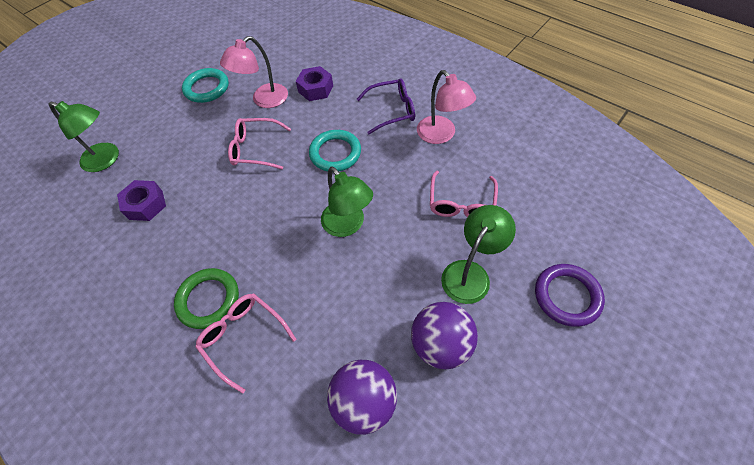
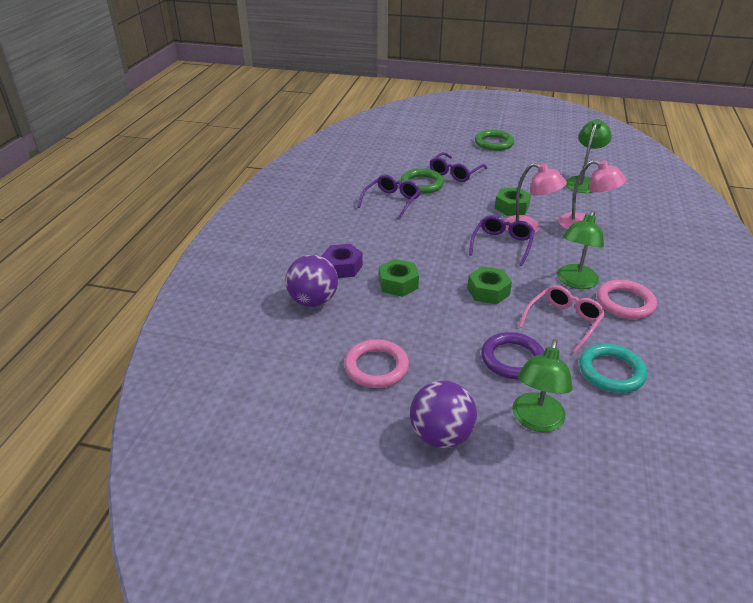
green nut: none = 0 -> [379,259,419,297] [467,266,512,305] [495,188,531,216] = 3
green ring: [174,268,239,329] = 1 -> [400,168,444,194] [475,130,514,151] = 2
pink glasses: [195,294,296,394] [228,118,291,169] [430,171,498,217] = 3 -> [519,285,605,354] = 1
pink ring: none = 0 -> [344,339,409,388] [597,280,657,319] = 2
purple glasses: [356,79,415,134] = 1 -> [357,175,421,220] [430,152,487,182] [469,215,535,266] = 3
purple nut: [117,180,166,221] [296,66,333,101] = 2 -> [321,244,363,278] = 1
turquoise ring: [182,68,229,103] [309,130,361,171] = 2 -> [579,344,647,393] = 1

